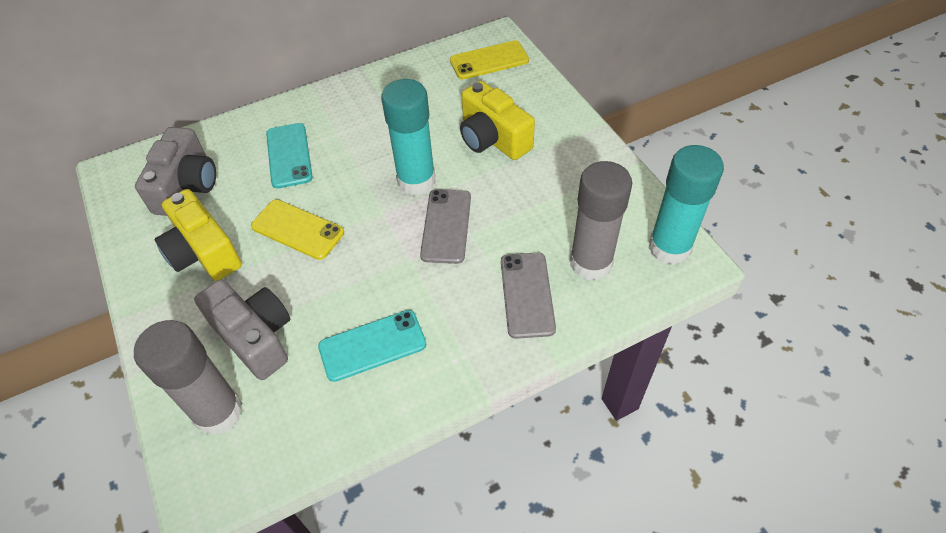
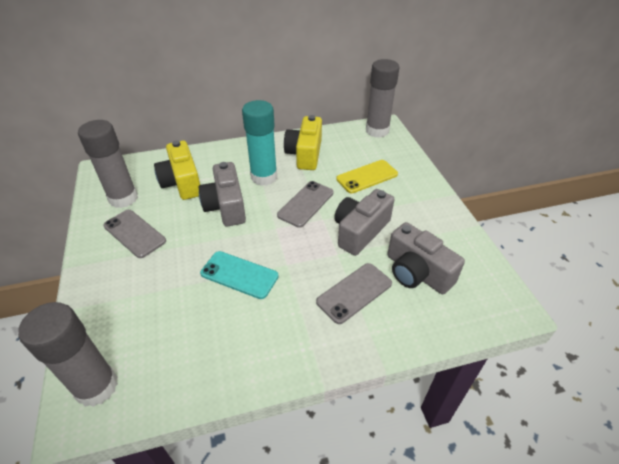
grey camera: [135,127,216,216] [194,279,290,380] = 2 -> [199,162,246,226] [334,189,394,256] [387,222,465,294] = 3
grey glue stick: [134,320,243,435] [570,161,632,281] = 2 -> [18,302,118,407] [78,120,138,208] [366,59,399,138] = 3
grey phone: [420,189,471,264] [501,252,556,339] = 2 -> [103,210,166,258] [277,181,334,228] [316,263,392,324] = 3
turquoise glue stick: [381,79,436,195] [648,145,724,265] = 2 -> [242,100,277,186] = 1
turquoise phone: [266,123,313,188] [318,310,427,382] = 2 -> [200,251,279,299] = 1
yellow phone: [251,199,344,260] [450,40,529,80] = 2 -> [336,160,398,193] = 1

